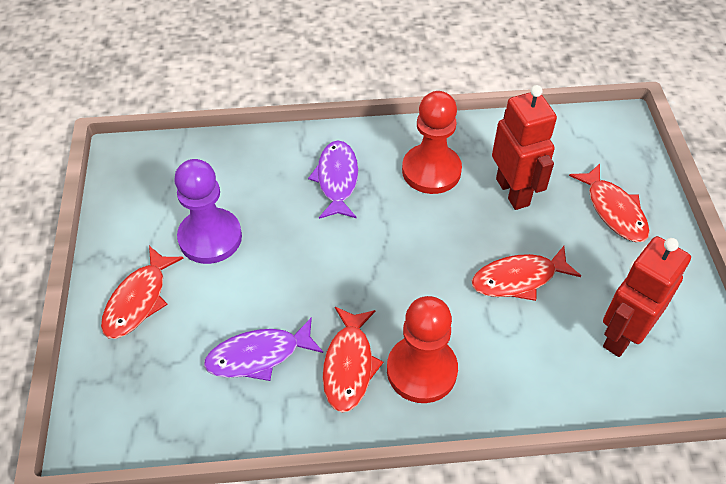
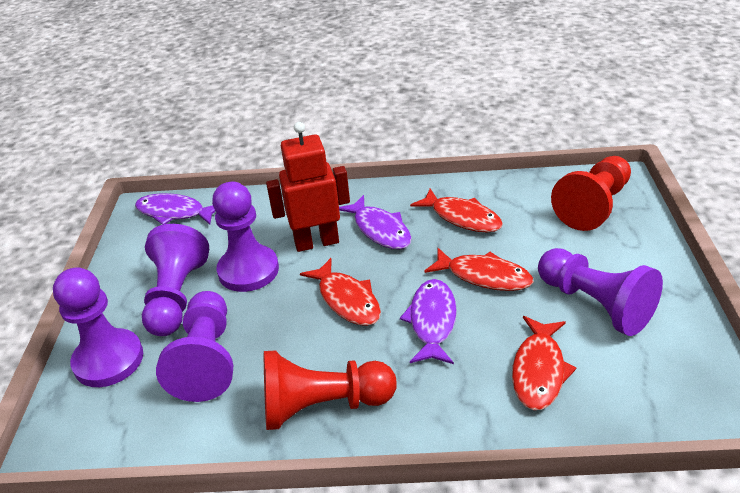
purple fish: [204,317,323,381] [308,141,358,219] = 2 -> [135,193,215,225] [339,195,412,249] [400,279,457,364] = 3
purple pawn: [174,159,242,264] = 1 -> [53,267,143,387] [142,224,209,336] [156,291,233,402] [212,182,279,292] [538,248,663,336] = 5
red robot: [492,85,557,210] [603,236,691,357] = 2 -> [266,122,350,252] = 1

